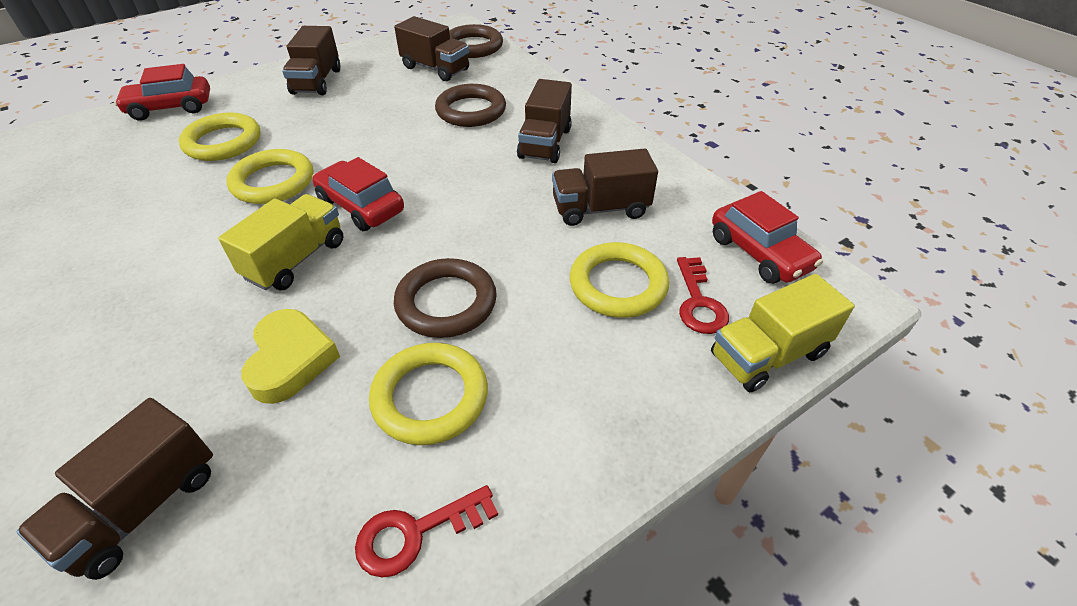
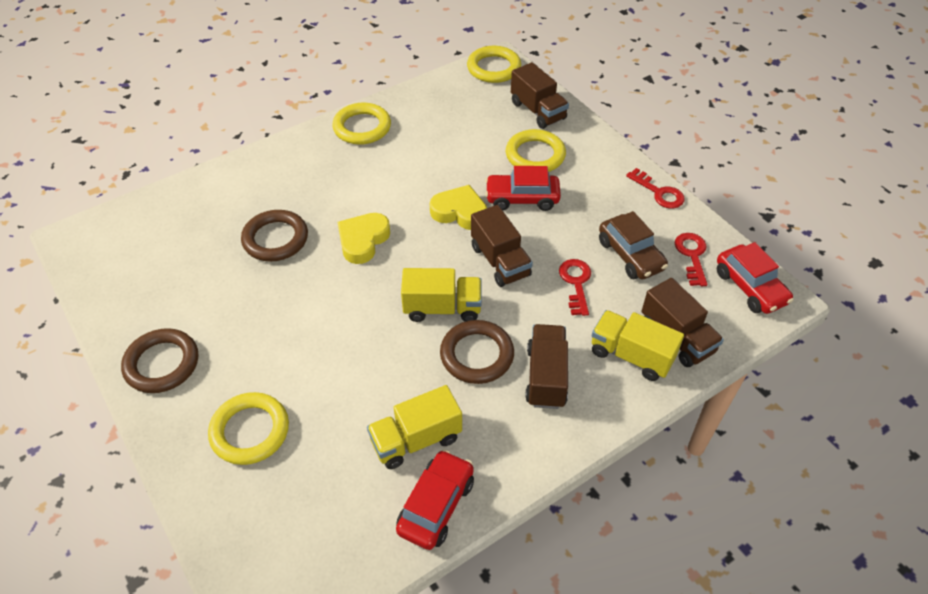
brown car: none = 0 -> [599,211,668,279] = 1
brown truck: [17,398,213,580] [282,26,340,95] [394,16,469,81] [517,79,572,163] [552,148,658,226] = 5 -> [471,205,533,287] [511,62,569,129] [525,324,568,409] [642,278,724,367] = 4
red key: [355,485,498,578] [677,257,729,334] = 2 -> [559,259,591,316] [626,168,685,208] [675,233,707,286] = 3
yellow heart: [241,309,340,404] = 1 -> [337,213,390,264] [430,185,487,230] = 2
yellow truck: [218,194,344,290] [711,274,855,392] = 2 -> [367,385,462,469] [401,268,482,322] [592,310,684,381] = 3

